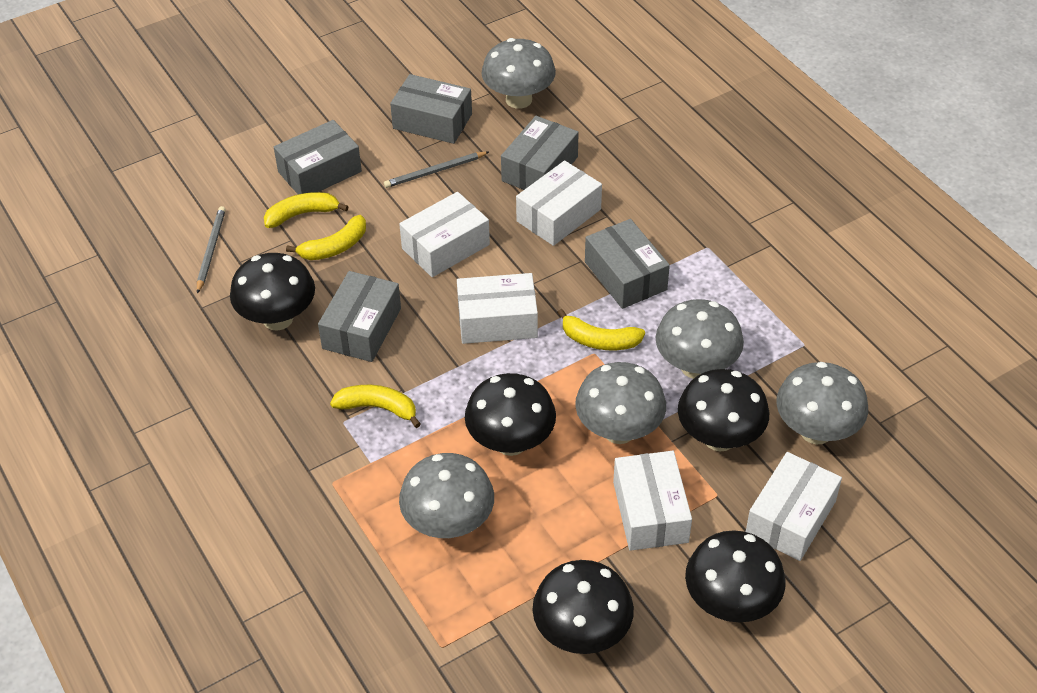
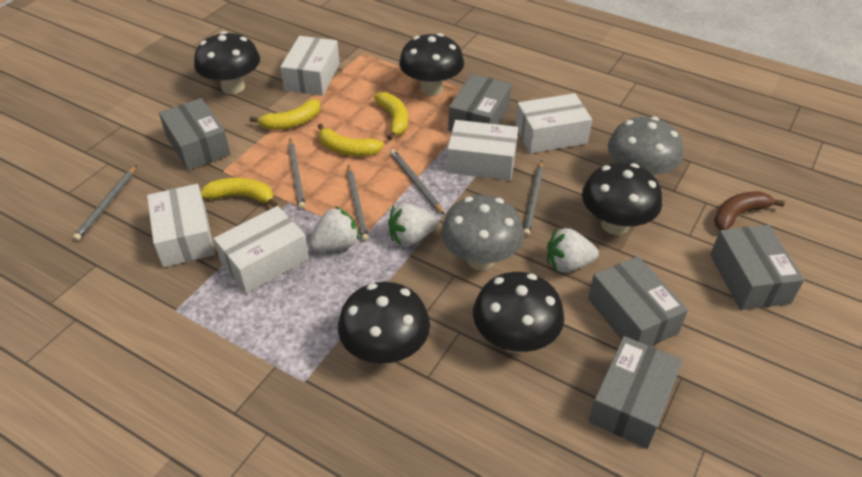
brown banana: none = 0 -> [714,191,785,230] = 1
grey mushroom: [399,453,494,538] [481,38,556,109] [575,362,666,444] [656,299,744,379] [776,362,868,444] = 5 -> [441,195,524,270] [608,117,683,175] = 2
grey pencil: [197,206,226,294] [384,152,489,188] = 2 -> [73,165,137,241] [288,138,305,209] [347,165,369,242] [390,149,445,215] [523,161,543,236] = 5
white strawberry: none = 0 -> [309,206,360,252] [388,203,438,246] [547,228,599,273] = 3

